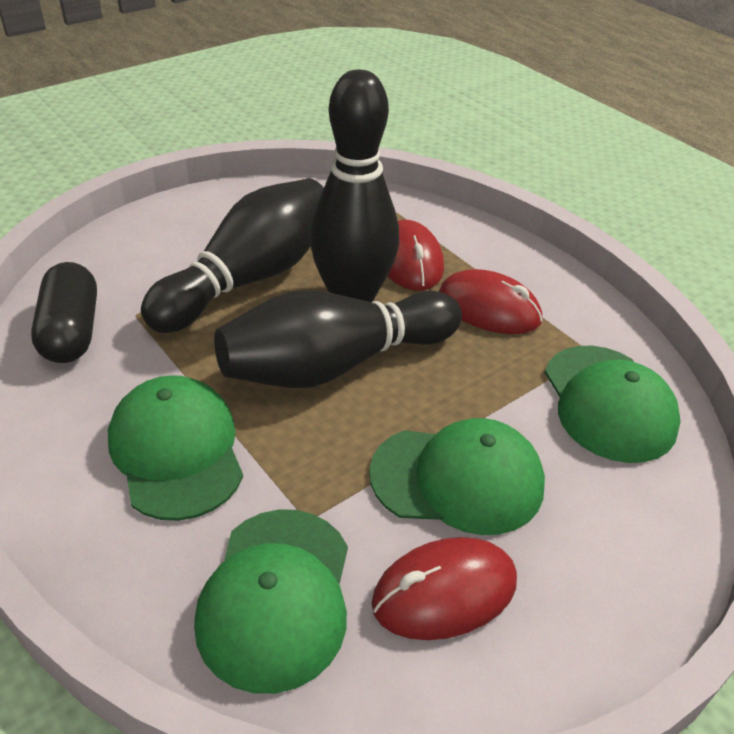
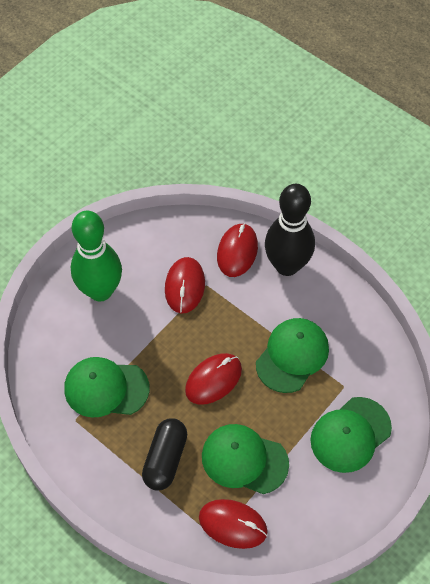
black bowling pin: [141,178,324,333] [214,290,462,388] [310,70,399,302] = 3 -> [265,184,315,276] = 1
green bowling pin: none = 0 -> [71,211,122,302] = 1
red mouse: [371,537,517,640] [388,220,444,291] [439,269,543,334] = 3 -> [165,257,205,314] [185,353,242,405] [199,499,268,549] [217,223,258,277] = 4

